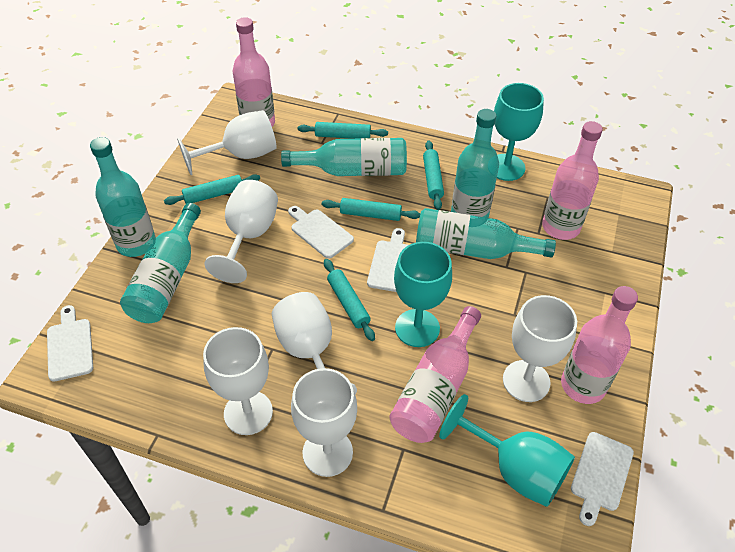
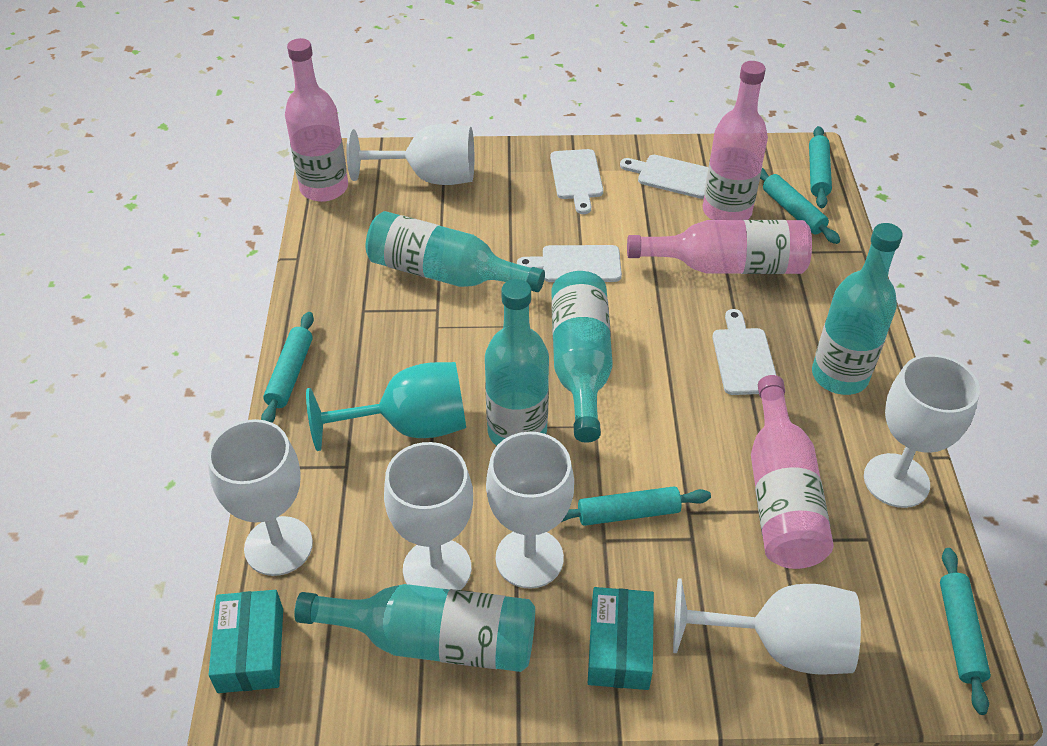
turquoise box: none = 0 -> [208,590,283,693] [588,587,654,690] = 2
turquoise goblet: [394,242,452,347] [439,394,575,507] [494,83,544,181] = 3 -> [306,362,466,451] = 1

